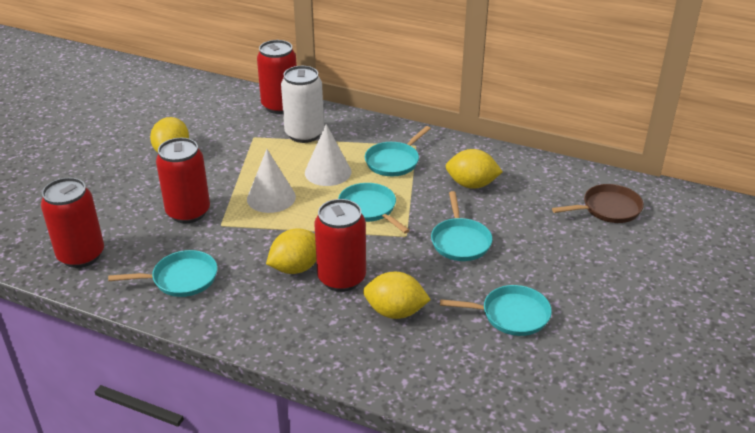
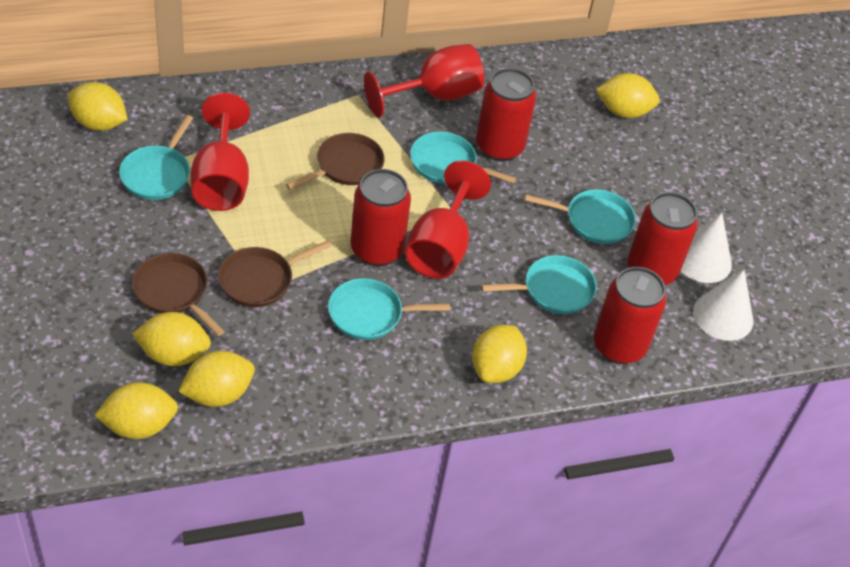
brown pan: [552,184,644,223] = 1 -> [132,253,225,336] [218,240,331,307] [286,133,385,190] = 3
red goblet: none = 0 -> [190,93,250,211] [364,44,484,117] [405,160,491,279] = 3
white can: [281,66,324,143] = 1 -> none = 0
yellow lemon: [150,117,189,153] [266,228,316,274] [363,272,431,319] [446,149,503,189] = 4 -> [68,82,128,131] [94,382,178,439] [133,312,211,366] [178,351,255,407] [472,325,527,383] [596,73,660,118] = 6

